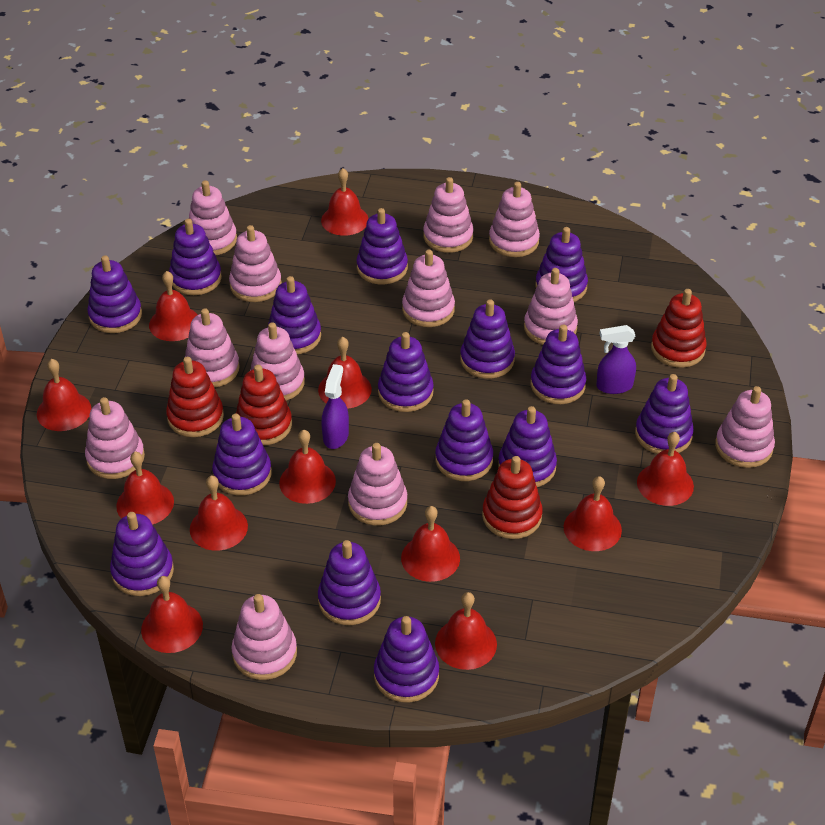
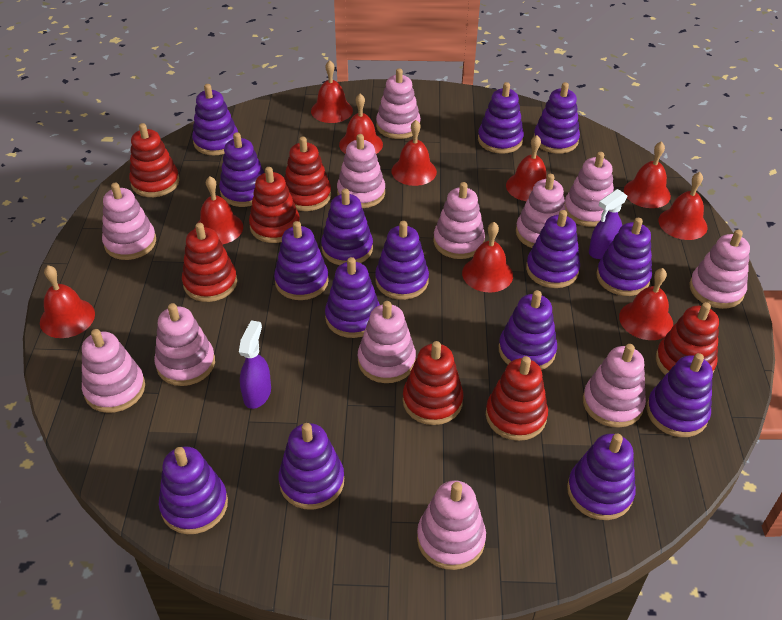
red bell: [37,359,91,431] [116,452,174,525] [141,576,203,653] [149,271,198,341] [190,475,248,551] [279,430,336,504] [318,337,372,409] [321,168,369,236] [401,506,460,582] [435,592,497,670] [564,476,622,551] [637,432,694,506] = 12 -> [40,265,95,338] [195,176,243,244] [311,60,353,123] [339,93,383,154] [392,120,437,186] [462,222,513,293] [506,135,547,201] [619,268,673,340] [624,141,671,208] [658,172,708,240] = 10
red stacking toy: [166,357,224,437] [236,365,292,445] [482,456,543,539] [651,289,707,368] = 4 -> [129,123,179,197] [182,223,237,302] [249,167,300,243] [284,137,331,211] [403,341,463,425] [486,356,548,441] [656,302,719,375] = 7

